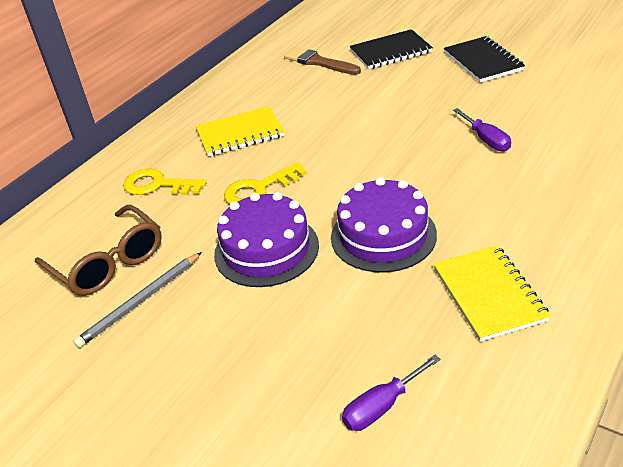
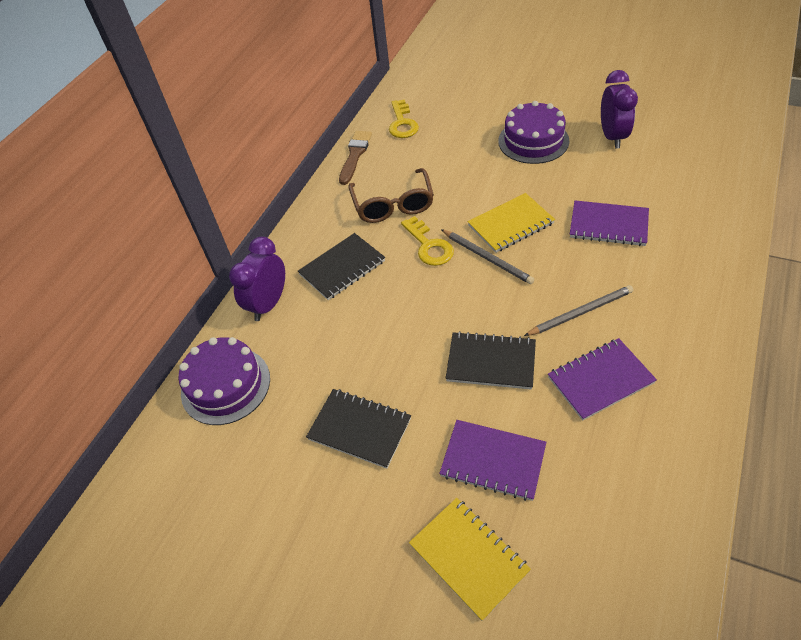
black notebook: [349,29,433,69] [444,36,525,83] = 2 -> [298,233,385,300] [306,389,411,469] [446,331,536,390] = 3
grey pencil: [73,252,202,348] = 1 -> [441,229,534,284] [524,285,633,336] = 2
purple clock: none = 0 -> [229,237,285,321] [601,70,638,149] = 2
purple notebook: none = 0 -> [439,420,546,501] [548,338,657,421] [570,201,649,246] = 3
purple screwdriver: [342,355,441,431] [453,108,511,152] = 2 -> none = 0

